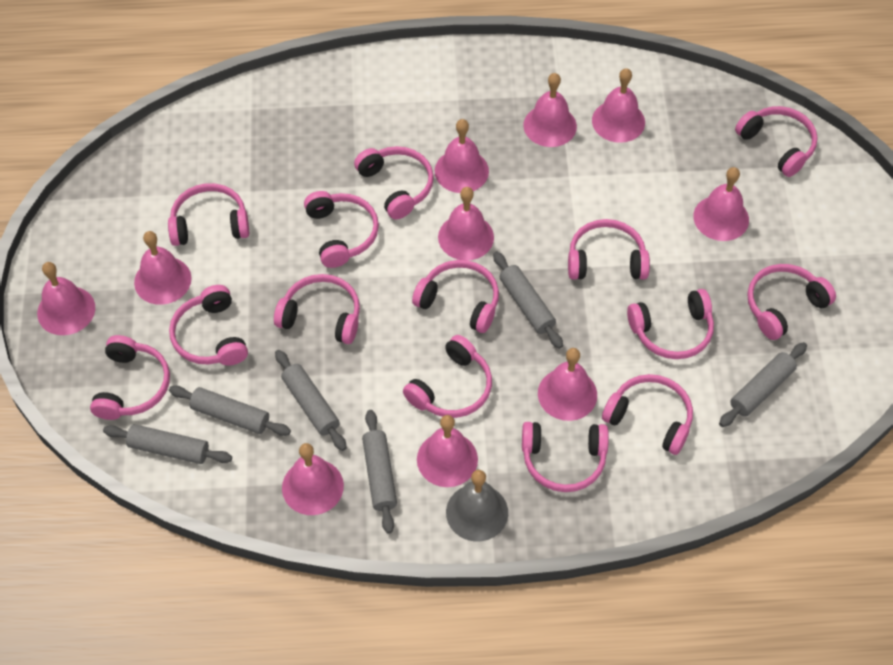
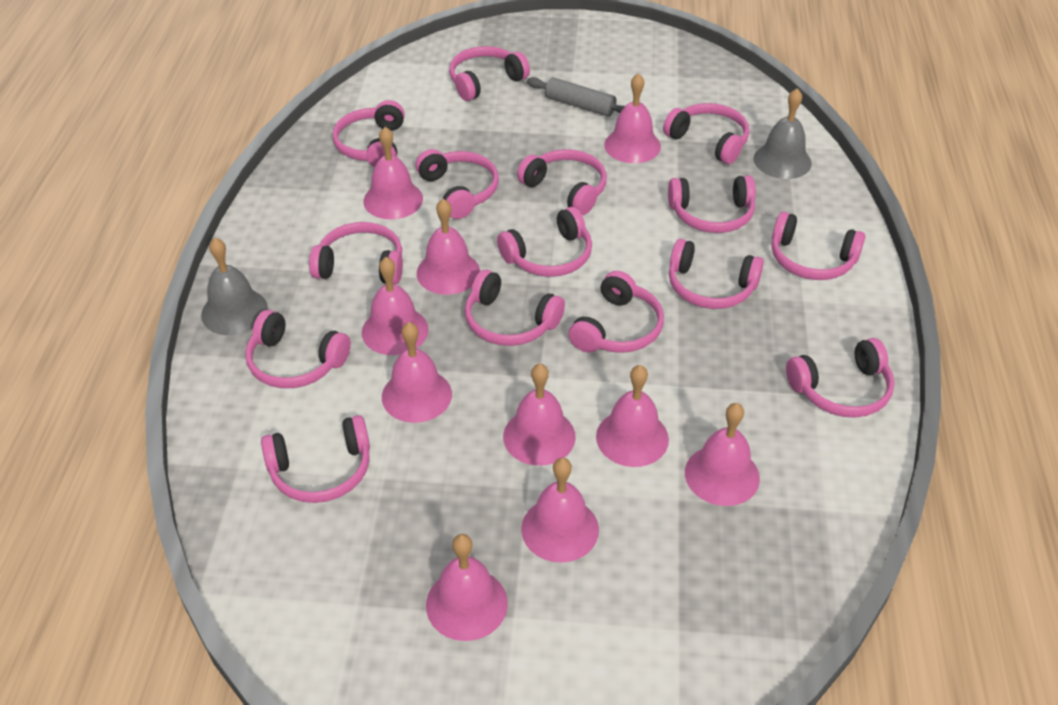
grey bell: [446,470,508,541] = 1 -> [201,238,268,335] [754,88,812,179] = 2
grey rolling pin: [103,424,232,464] [169,386,291,436] [275,350,347,451] [362,410,397,534] [493,252,563,349] [719,342,807,427] = 6 -> [527,77,625,117] = 1
pink headphones: [90,335,170,420] [168,183,249,246] [169,285,248,366] [274,274,360,344] [304,191,379,268] [354,146,434,219] [403,335,492,418] [412,260,499,333] [522,422,609,492] [568,219,650,280] [602,374,693,455] [627,289,714,359] [735,106,818,177] [748,264,836,340] = 14 -> [245,310,351,388] [261,415,370,503] [309,222,403,284] [333,100,405,167] [416,149,499,219] [449,46,530,101] [465,270,565,346] [497,207,592,277] [517,149,607,215] [568,271,664,353] [663,103,749,164] [668,176,756,233] [669,239,764,309] [772,212,865,280] [786,338,895,418] = 15

